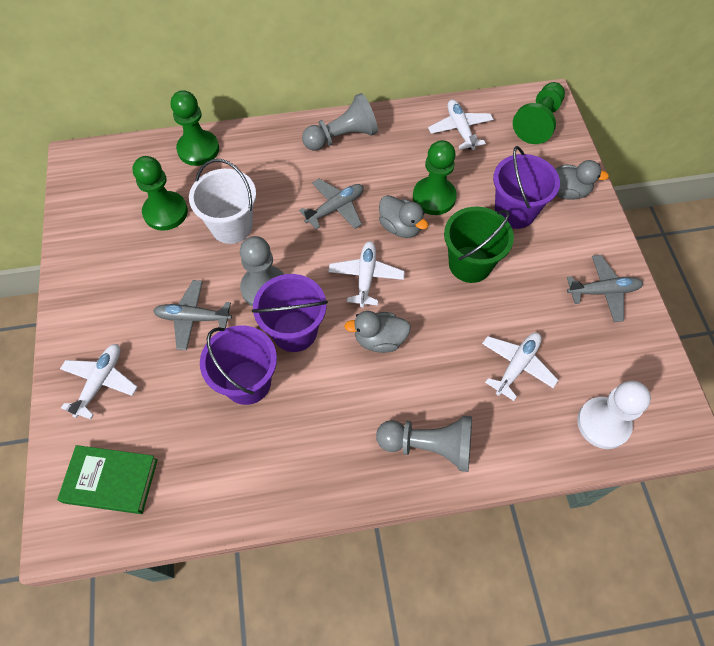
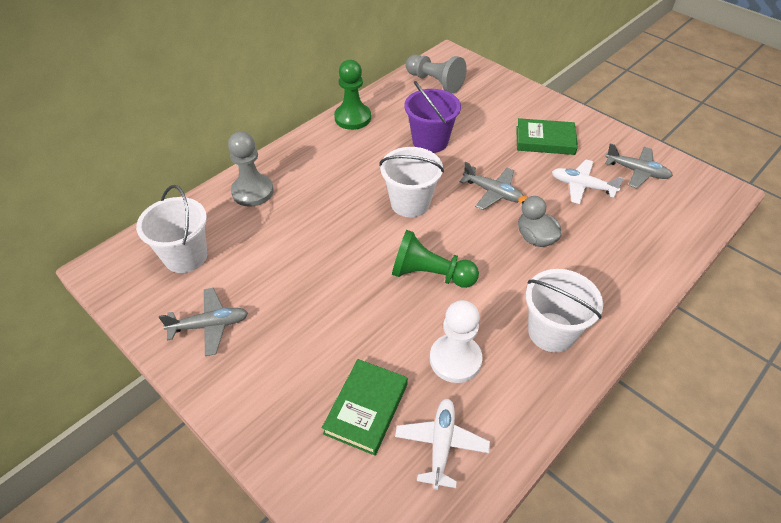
green book: [57,445,158,514] = 1 -> [322,359,408,456] [516,118,578,155] = 2
green bucket: [444,207,514,283] = 1 -> none = 0
green pawn: [133,156,188,231] [171,90,219,166] [413,140,457,215] [513,82,565,144] = 4 -> [334,60,371,130] [392,230,479,288] = 2
grey duck: [344,311,411,353] [379,195,428,238] [555,160,609,200] = 3 -> [518,196,561,247] = 1
grey pawn: [240,236,284,307] [302,93,378,151] [376,416,472,472] = 3 -> [228,132,274,207] [406,55,467,94] = 2
purple bucket: [200,325,277,405] [252,274,328,352] [493,146,560,229] = 3 -> [404,81,461,153] = 1
white bucket: [189,159,256,244] = 1 -> [136,185,207,273] [379,147,444,217] [526,269,603,352] = 3
white plane: [60,344,137,420] [328,241,405,308] [428,100,494,150] [482,333,558,401] = 4 -> [395,398,490,490] [552,159,624,204] = 2

